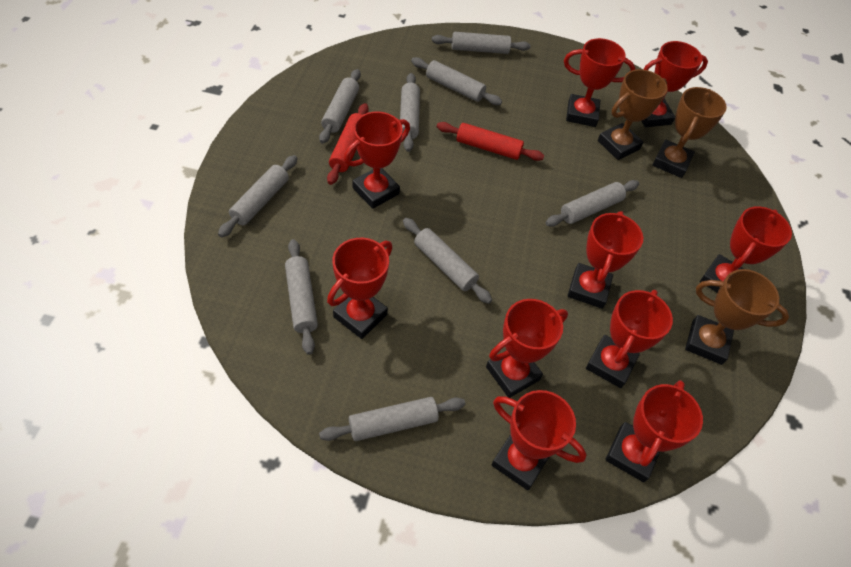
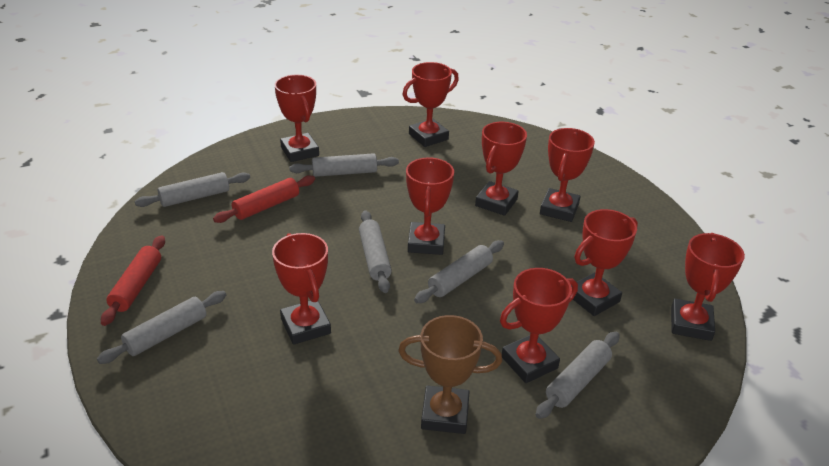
brown trophy: [598,69,668,160] [652,87,727,178] [685,269,789,365] = 3 -> [398,315,502,434] = 1
grey rolling pin: [218,155,297,237] [285,239,318,355] [319,69,361,144] [319,397,465,441] [400,73,420,152] [403,218,492,304] [411,57,502,105] [432,32,531,54] [546,180,639,227] = 9 -> [97,291,226,364] [135,172,250,207] [289,153,399,177] [359,210,392,293] [414,240,504,303] [535,332,620,419] = 6
red trophy: [327,238,392,339] [344,111,410,209] [486,299,568,398] [491,390,586,490] [564,38,635,127] [568,211,643,309] [586,290,673,388] [605,380,703,482] [641,41,708,127] [700,206,792,293] = 10 -> [272,233,331,345] [275,75,319,162] [402,62,459,147] [406,158,454,255] [475,122,527,216] [500,268,578,383] [540,128,595,222] [571,209,638,316] [671,233,745,341] = 9

